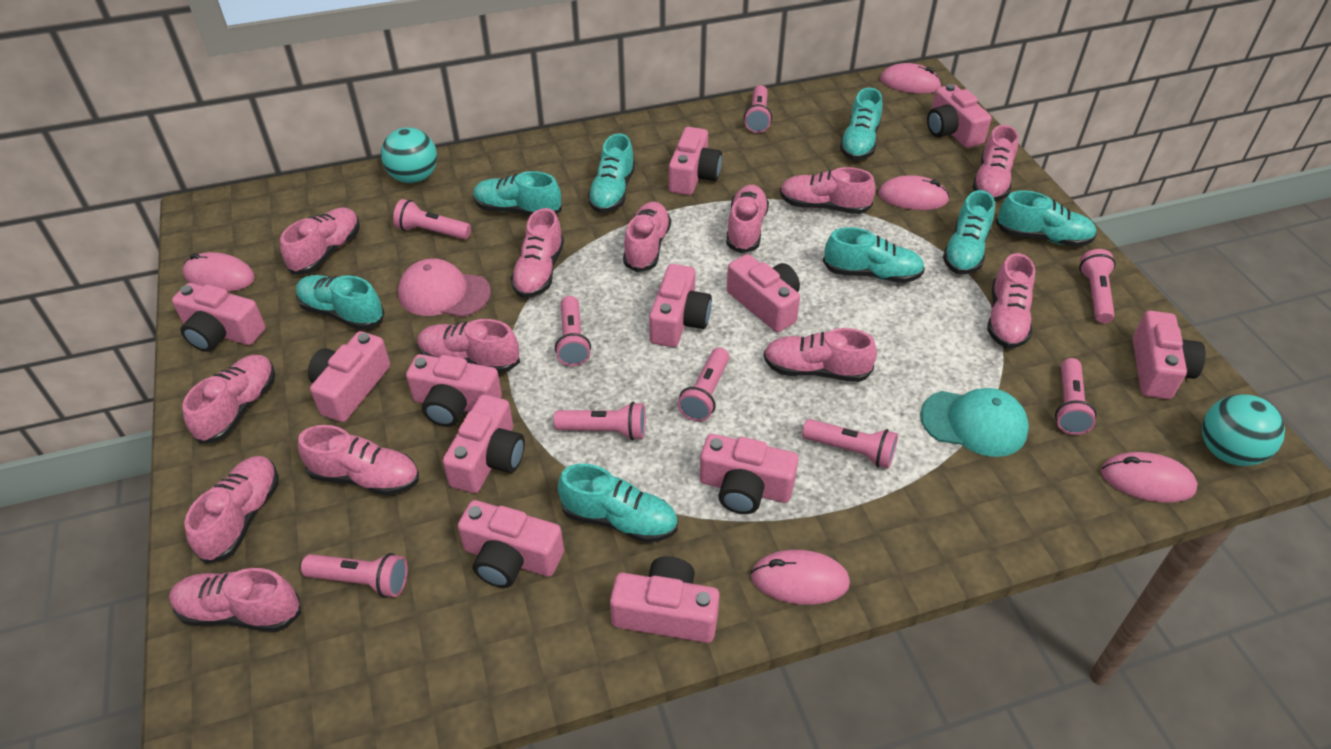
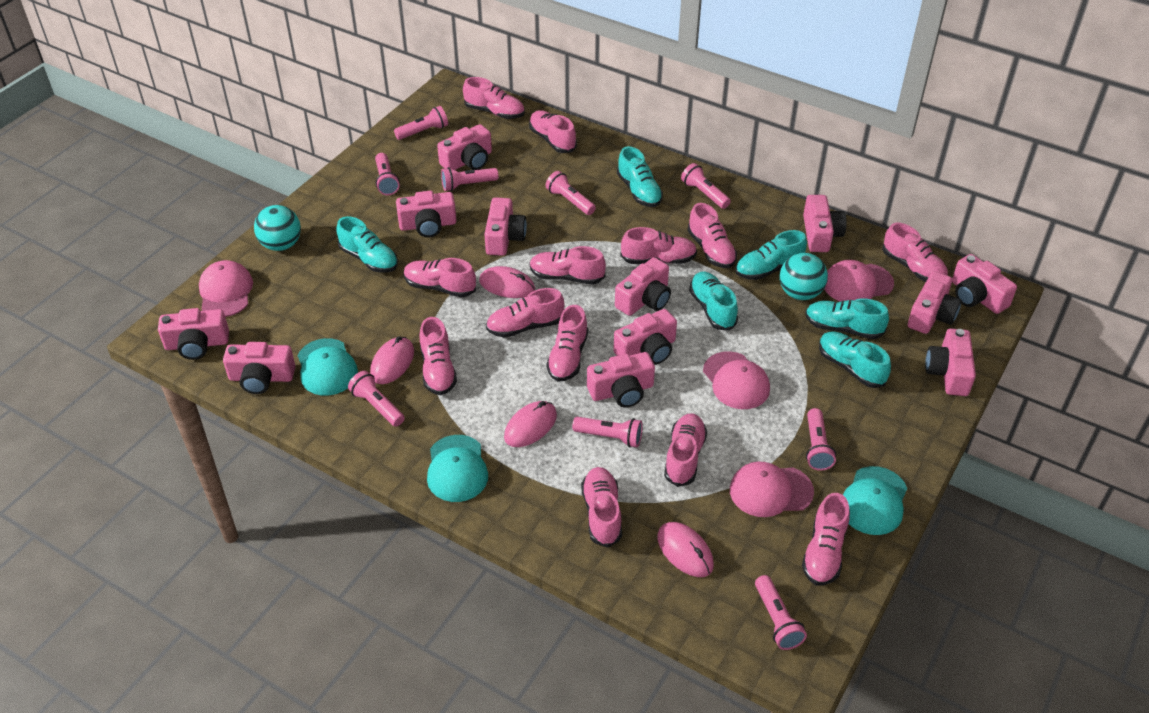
pink cap: [398,258,491,317] = 1 -> [199,260,253,317] [703,351,770,409] [730,462,814,517] [824,260,894,302] = 4
pink mouse: [183,252,255,292] [751,550,850,605] [878,175,950,210] [880,63,942,94] [1101,452,1198,503] = 5 -> [370,336,414,384] [479,266,535,298] [504,401,557,447] [657,522,714,577] = 4
turquoise cap: [920,388,1029,457] = 1 -> [298,338,358,396] [427,435,488,502] [843,466,907,535] = 3
turquoise shoe: [296,275,385,330] [473,171,562,216] [558,464,678,543] [588,133,635,213] [823,227,925,283] [840,88,882,160] [943,190,995,274] [996,190,1097,247] = 8 -> [336,216,398,273] [617,146,663,207] [689,271,738,331] [736,230,807,280] [805,298,889,339] [819,332,891,388] = 6

